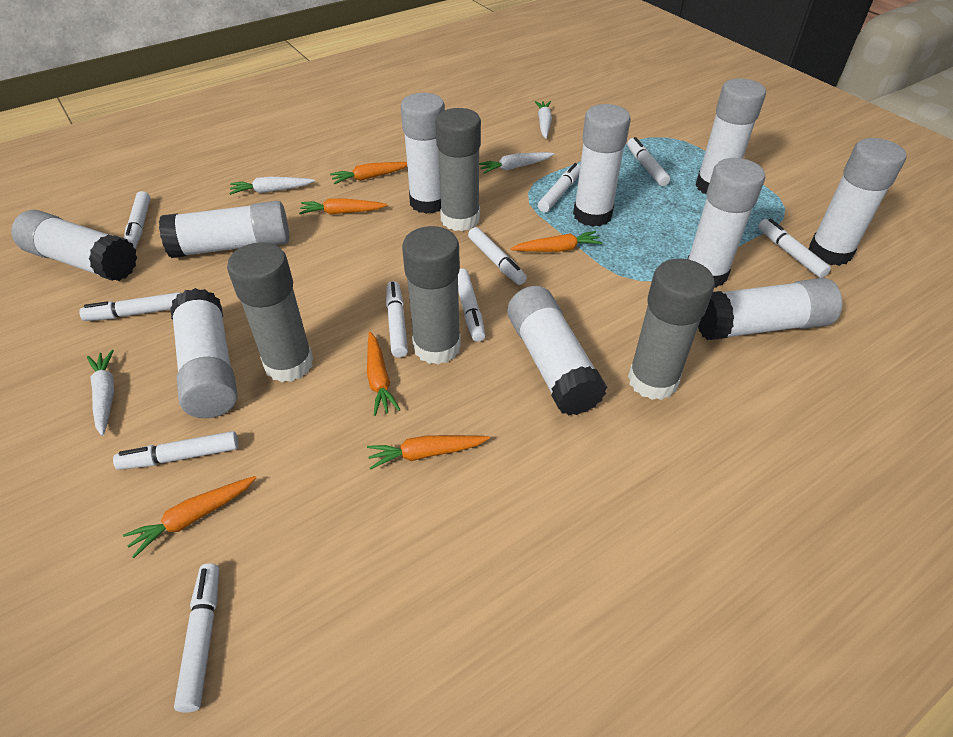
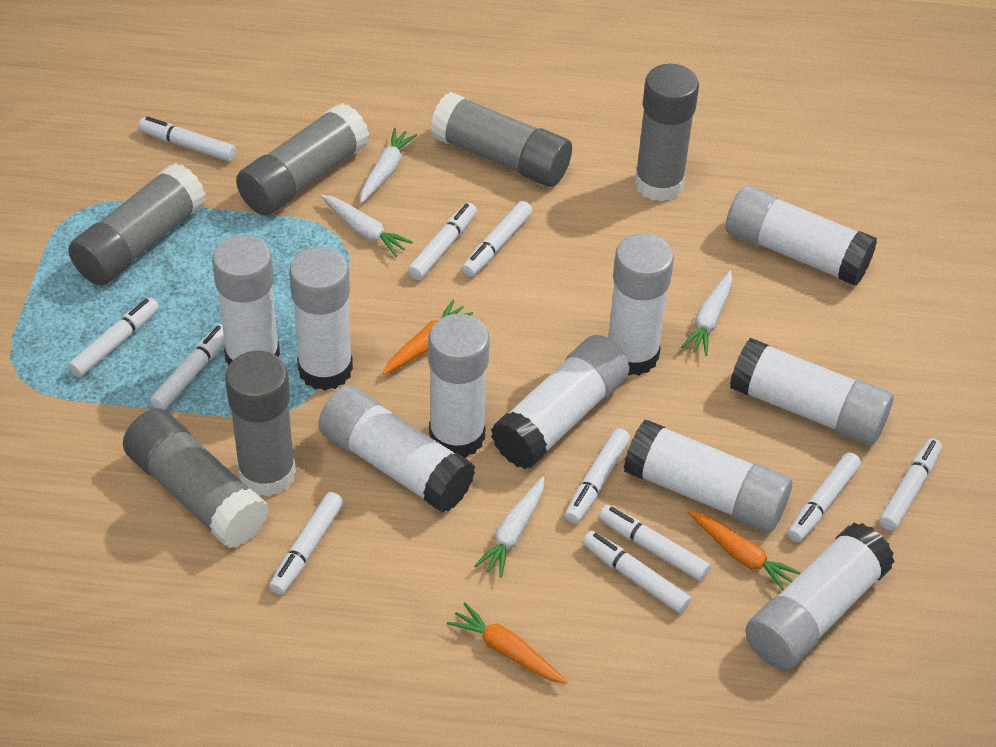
grey glue stick: [227,242,313,382] [402,226,461,365] [436,108,481,231] [628,259,715,400] = 4 -> [68,163,206,286] [123,408,269,548] [225,351,296,497] [236,103,369,215] [430,92,572,187] [634,64,699,202] = 6
orange carrot: [123,476,256,558] [299,198,388,215] [330,162,407,184] [367,332,401,416] [367,435,490,470] [510,231,602,252] = 6 -> [382,300,473,375] [447,602,568,684] [687,510,801,591] = 3
white marker: [79,292,181,321] [113,431,239,470] [124,191,151,248] [174,563,219,713] [386,281,408,358] [458,268,485,342] [468,227,527,285] [538,163,580,212] [627,137,670,186] [758,218,831,278] = 10 -> [68,297,159,377] [138,117,236,162] [150,324,225,410] [269,492,343,595] [408,203,477,280] [462,201,532,277] [565,428,630,524] [583,531,691,613] [599,505,710,581] [787,452,861,542] [879,438,942,531] = 11

